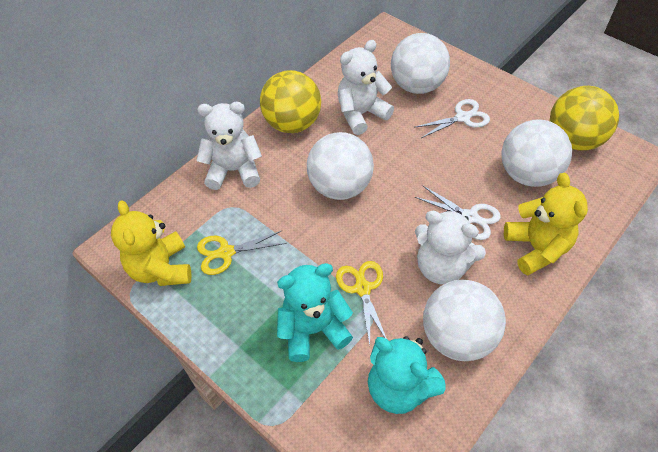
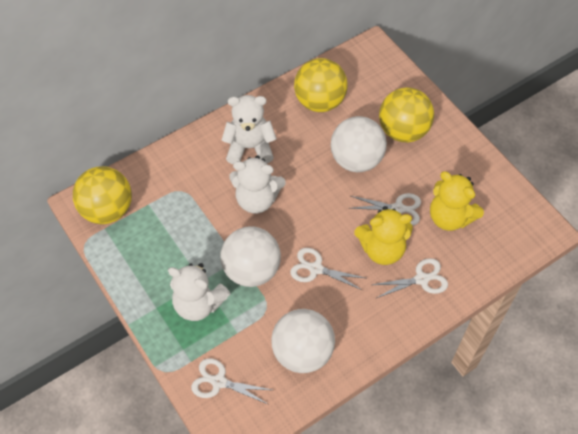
turquoise teddy bear: [277,263,353,362] [368,336,446,414] = 2 -> none = 0
white ball: [307,132,374,200] [391,33,450,94] [423,280,506,361] [501,119,572,187] = 4 -> [220,226,281,287] [271,309,335,373] [331,116,387,172] = 3
white scissors: [414,99,490,138] [415,185,501,240] = 2 -> [191,358,272,404] [290,248,365,290] [349,193,421,226] [372,258,448,299] = 4
yellow ball: [260,70,321,133] [550,86,619,151] = 2 -> [73,166,132,224] [294,58,348,112] [379,87,434,142] = 3
yellow scissors: [197,230,287,275] [336,261,387,345] = 2 -> none = 0

